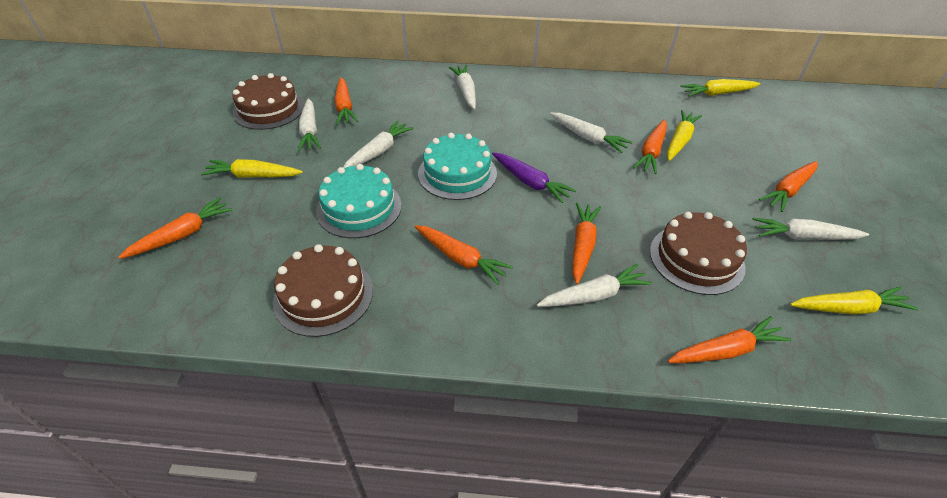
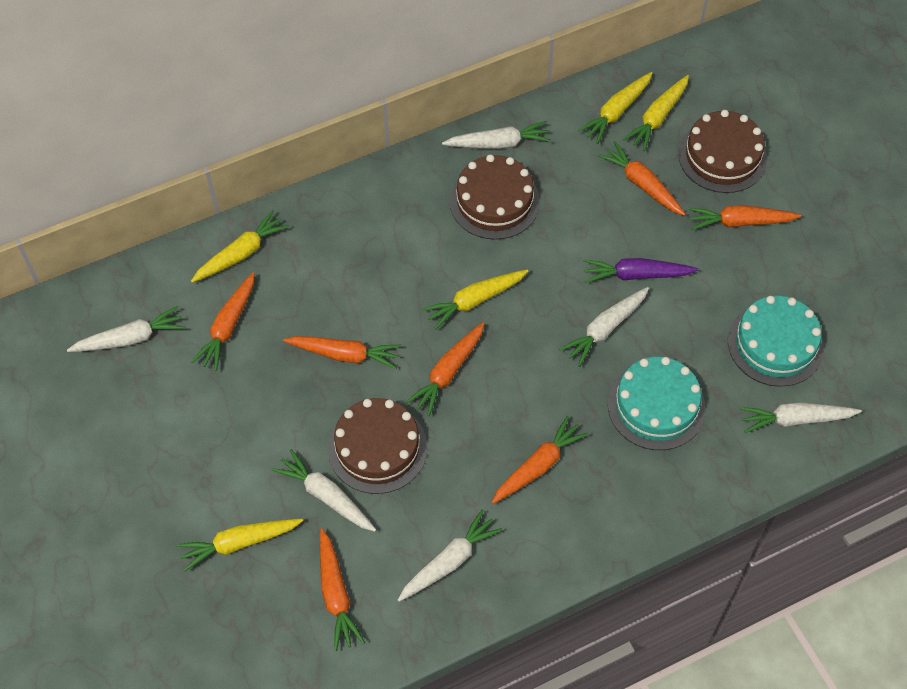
yellow carrot: [201,159,303,178] [667,110,702,161] [681,79,761,97] [790,286,918,315] = 4 -> [177,519,303,571] [191,210,289,283] [422,269,528,330] [577,72,652,144] [623,75,689,151] = 5

